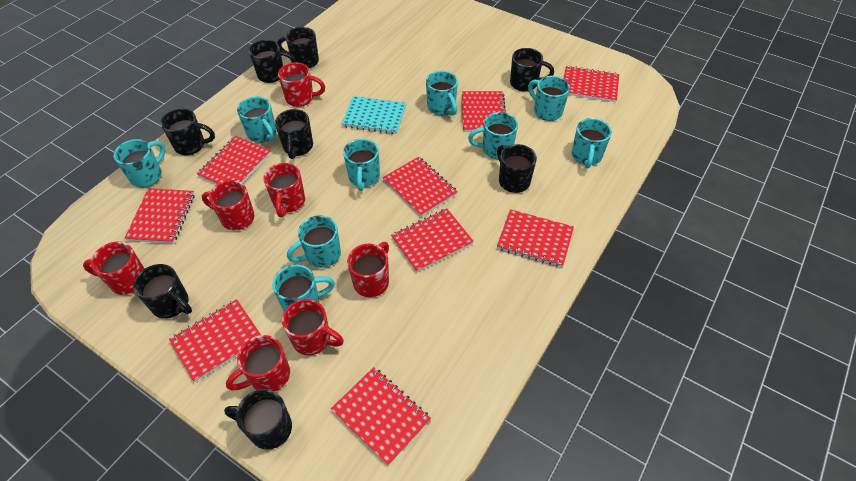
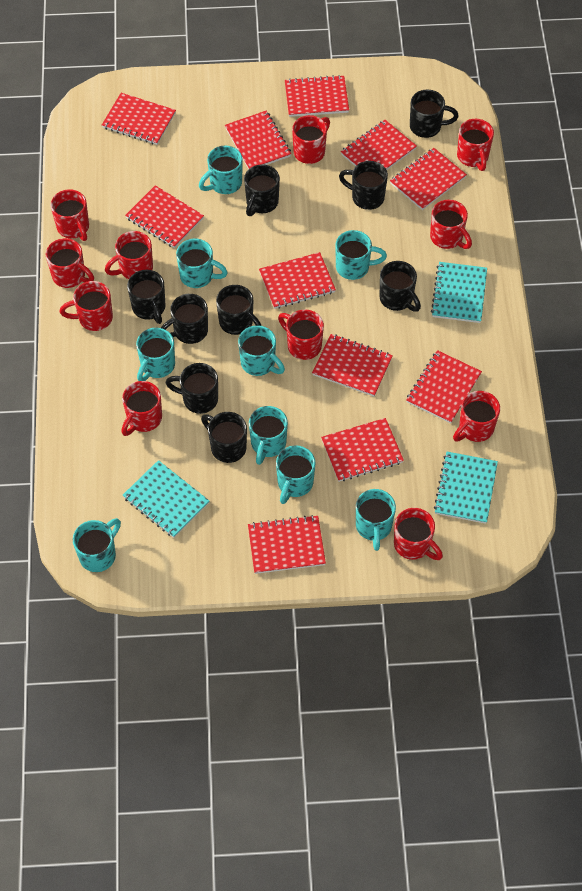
black mug: [133,264,192,319] [161,109,215,155] [224,389,292,450] [249,40,296,83] [275,109,313,159] [277,27,319,69] [497,144,537,193] [510,48,554,92] = 8 -> [127,270,166,324] [161,294,208,344] [165,363,218,414] [201,412,247,463] [216,285,261,335] [244,164,280,216] [339,161,388,210] [379,261,421,312] [410,90,459,138] = 9
red mug: [83,241,145,295] [202,180,254,230] [226,335,290,391] [263,163,305,217] [278,62,325,107] [282,299,344,355] [347,242,389,297] = 7 -> [46,238,94,288] [51,189,89,241] [60,281,113,331] [105,231,153,279] [121,381,162,436] [278,310,324,360] [292,115,330,164] [394,508,443,560] [430,200,472,249] [453,391,500,442] [457,119,494,171] = 11
red notebook: [125,188,194,244] [169,299,261,382] [197,136,271,184] [331,367,431,465] [383,157,458,217] [391,209,474,272] [462,91,506,132] [497,209,574,267] [564,66,619,102] = 9 -> [102,93,176,145] [125,185,204,248] [225,111,291,169] [248,515,326,574] [259,252,336,309] [285,75,349,117] [312,334,393,397] [321,418,404,482] [341,120,417,170] [390,148,467,210] [406,350,482,423] = 11
turquoise notebook: [342,96,407,134] = 1 -> [123,460,209,538] [431,262,487,323] [434,452,498,524] = 3

